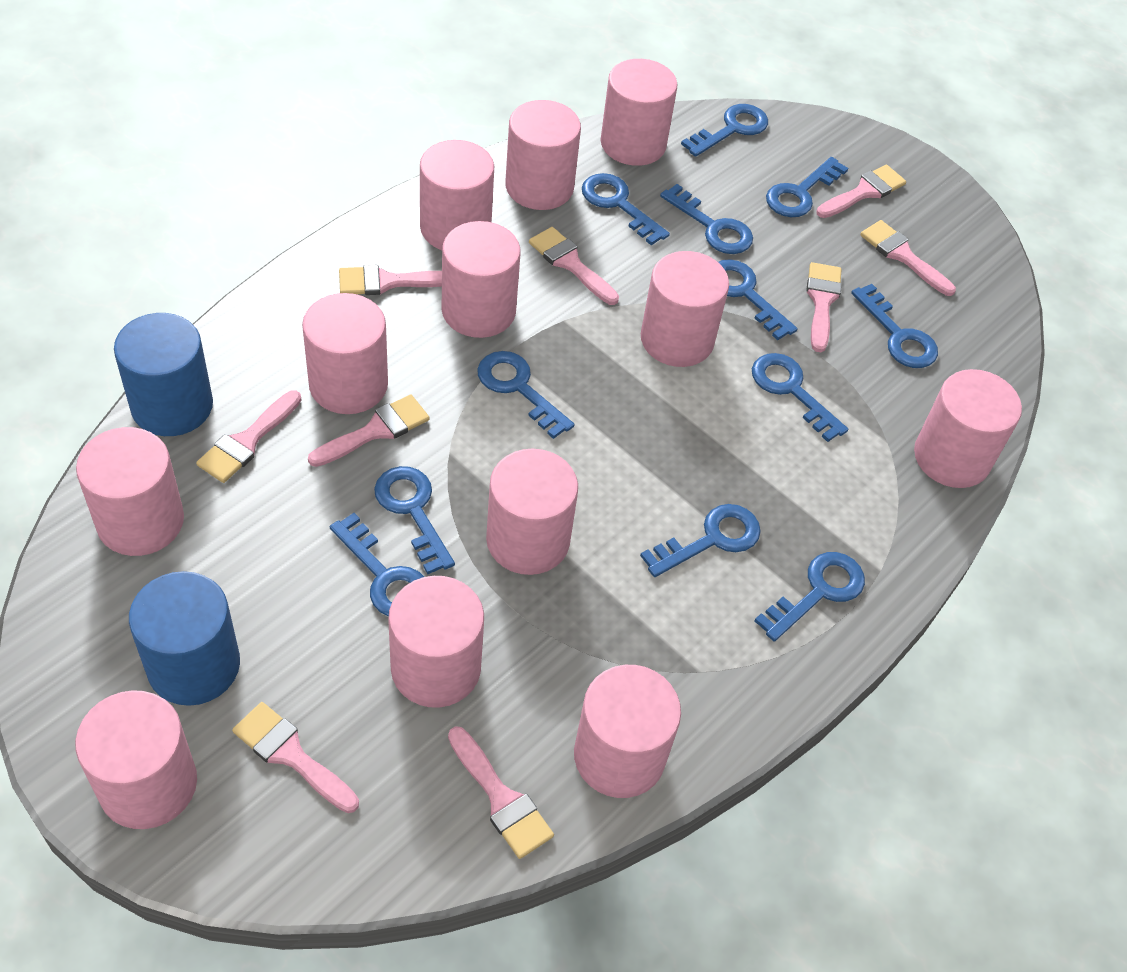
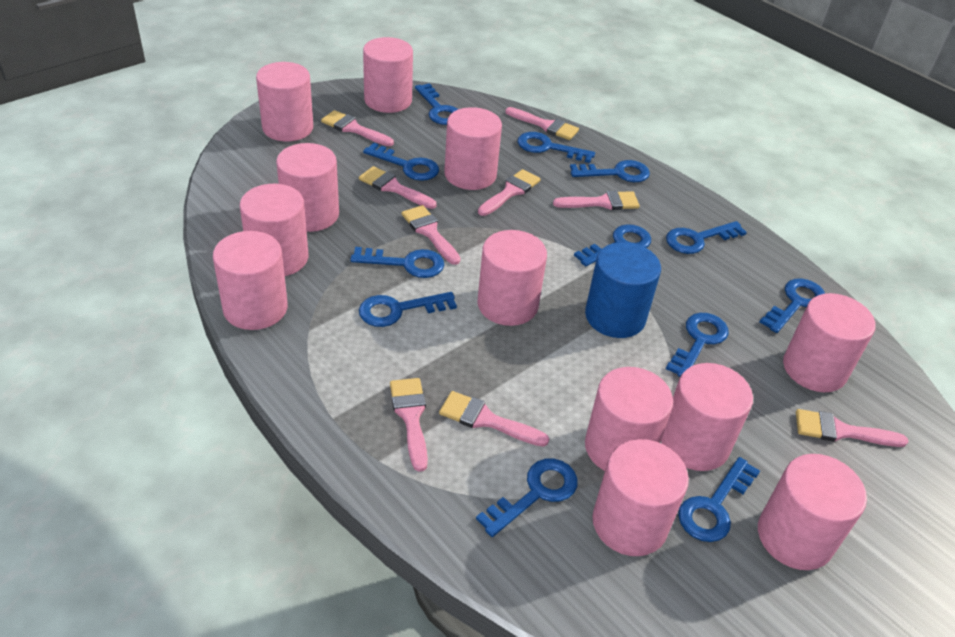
blue cylinder: [114,313,213,436] [129,571,240,706] = 2 -> [585,242,661,338] = 1

